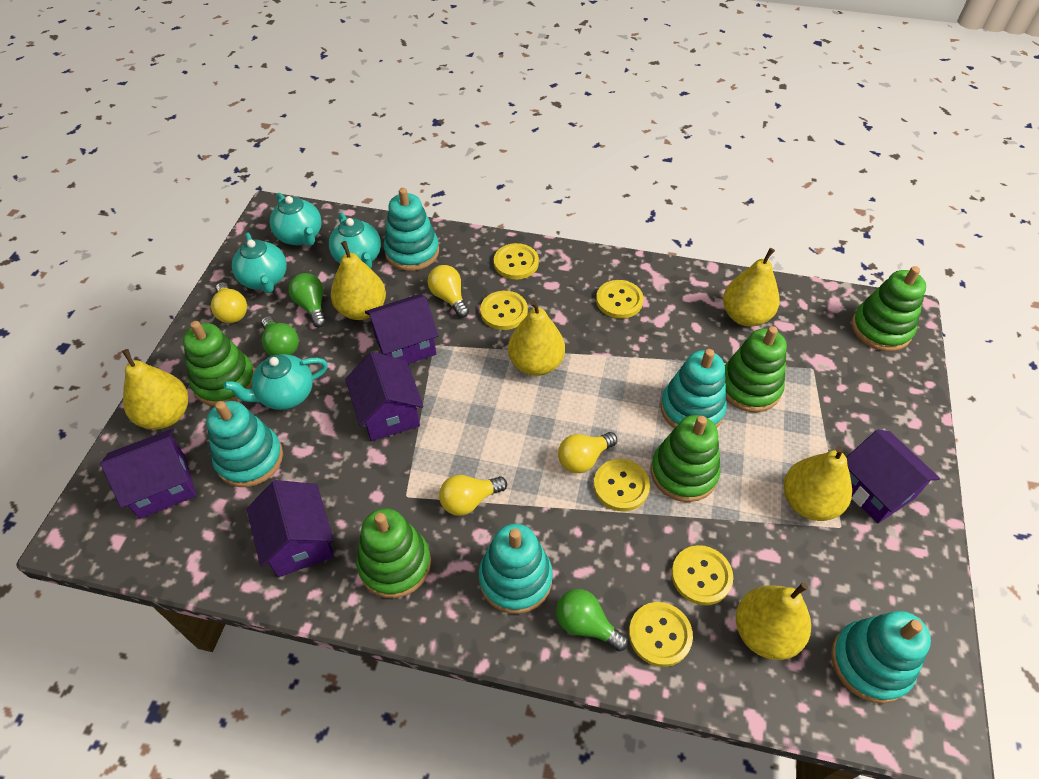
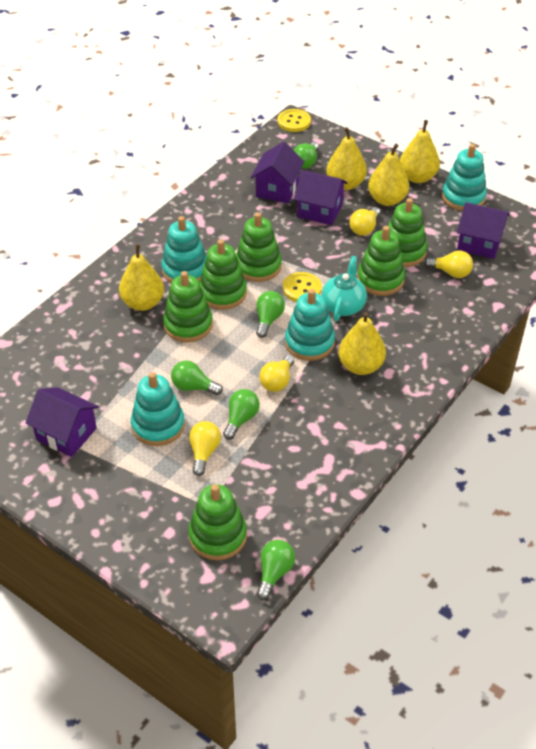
green light bulb: [261,316,299,356] [289,273,326,328] [556,589,628,651] = 3 -> [171,360,223,395] [223,389,260,440] [256,291,285,338] [257,540,295,600] [293,142,319,169] = 5
green stacking toy: [183,321,255,406] [356,508,431,598] [651,415,721,502] [725,326,787,412] [852,266,926,351] = 5 -> [163,271,213,342] [189,484,247,560] [199,239,247,310] [236,212,282,282] [357,226,405,296] [388,198,427,267] = 6
purple house: [100,429,196,519] [247,480,334,577] [345,352,424,441] [365,295,439,364] [846,429,940,523] = 5 -> [25,387,99,457] [251,142,304,203] [294,170,348,225] [457,202,510,259] = 4
turquoise stacking toy: [207,401,283,487] [384,188,439,271] [479,524,553,614] [660,349,727,428] [831,611,931,704] = 5 -> [131,372,185,446] [161,216,207,283] [285,289,335,361] [442,144,487,211] = 4
turquoise teapot: [223,354,328,410] [232,232,287,293] [270,193,322,246] [329,212,381,268] = 4 -> [322,256,367,321] = 1
yellow button: [480,291,528,330] [494,243,539,279] [594,459,650,511] [596,280,644,319] [629,602,693,667] [671,545,733,605] = 6 -> [278,109,311,132] [283,272,322,302] = 2
yellow pear: [122,349,188,429] [331,241,386,320] [508,300,565,376] [723,248,780,326] [736,582,811,660] [783,446,852,521] = 6 -> [119,244,164,311] [327,127,367,190] [338,312,386,375] [368,144,409,206] [400,120,440,183] = 5

